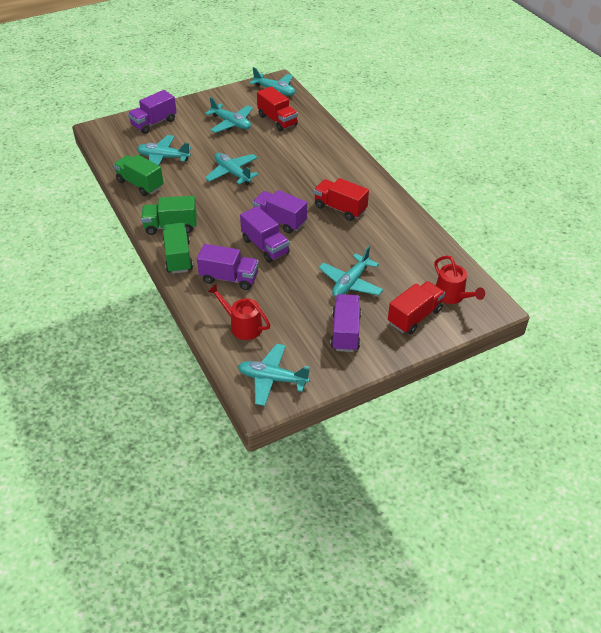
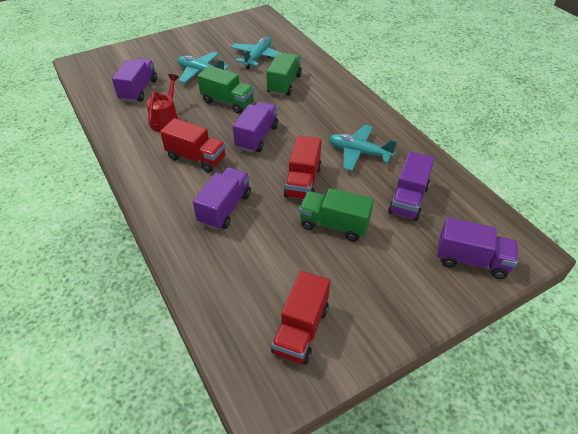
red watering can: [207,284,270,340] [434,256,485,304] = 2 -> [146,74,179,132] = 1
turquoise plane: [137,135,191,165] [205,97,253,133] [205,153,259,185] [238,344,310,406] [249,67,295,96] [318,246,383,297] = 6 -> [177,52,229,83] [231,37,282,69] [329,125,397,171] = 3

